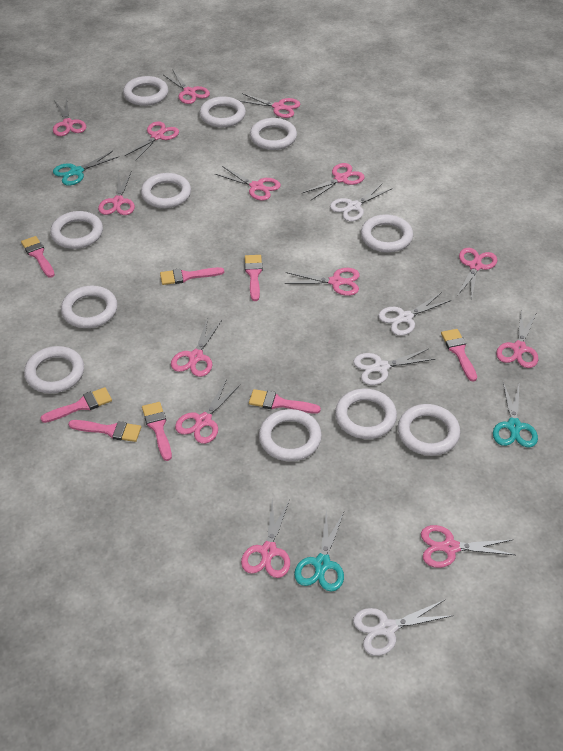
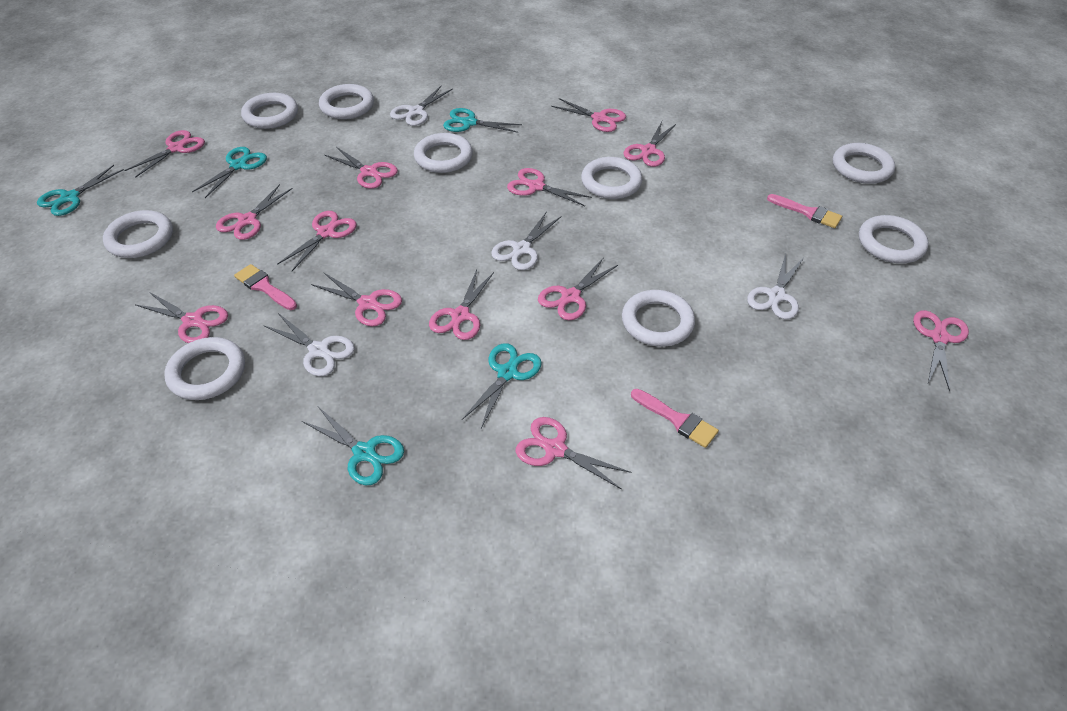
pink brush: [21,236,55,278] [41,387,112,423] [68,420,141,442] [142,402,172,461] [160,267,224,285] [245,255,263,301] [249,389,321,414] [441,329,477,382] = 8 -> [234,264,297,310] [631,389,719,448] [767,194,842,228] = 3
pink scissors: [53,98,86,136] [98,172,135,215] [125,121,179,161] [162,71,210,104] [171,318,222,377] [175,379,241,444] [215,166,281,201] [240,93,300,118] [241,499,290,578] [285,268,360,296] [302,163,365,200] [421,525,515,568] [457,248,497,301] [496,310,538,368] = 14 -> [124,130,205,178] [135,291,228,343] [216,184,293,240] [277,211,357,271] [311,272,402,326] [324,147,398,189] [429,270,494,340] [507,168,592,206] [515,417,631,490] [538,257,618,320] [551,98,626,132] [624,122,676,167] [913,310,969,391] = 13
turquoise scissors: [53,151,118,185] [294,509,344,591] [493,382,538,447] = 3 -> [37,165,124,216] [192,147,267,198] [302,407,404,485] [443,108,522,133] [462,343,542,428] = 5
white ring: [24,346,84,393] [50,211,103,249] [61,286,118,328] [123,76,168,106] [141,173,191,208] [200,96,246,127] [250,118,297,150] [259,409,322,461] [335,389,397,439] [361,214,413,253] [398,404,460,456] = 11 -> [103,210,173,258] [164,337,245,400] [241,93,298,129] [319,84,374,119] [414,133,473,173] [581,157,642,199] [622,290,695,347] [833,143,895,184] [859,215,929,263] = 9

